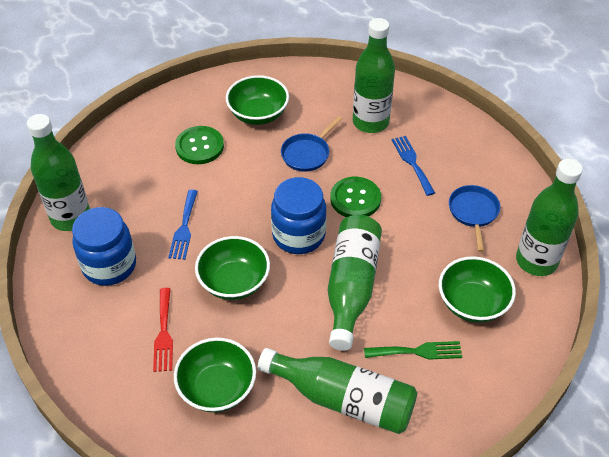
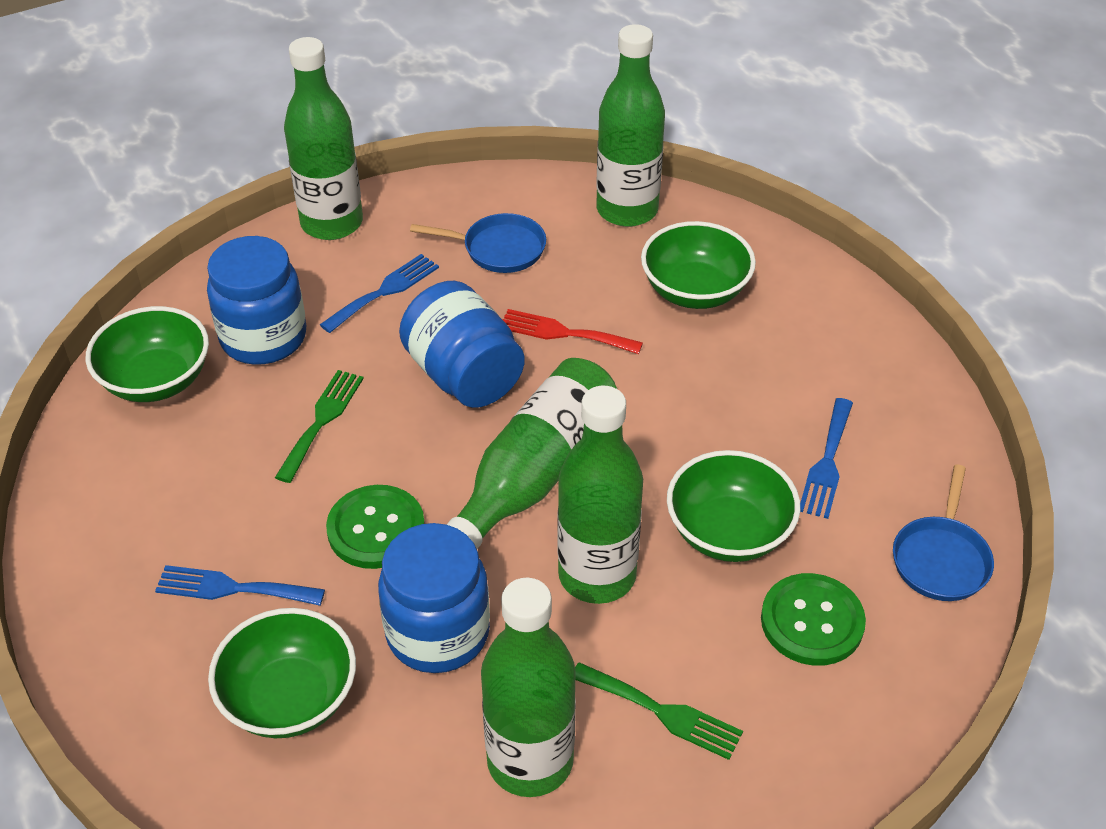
blue fork: [168,190,198,260] [392,136,435,196] = 2 -> [155,565,325,606] [320,254,439,333] [800,398,853,519] = 3
blue jar: [72,207,136,286] [271,177,327,254] = 2 -> [207,236,307,365] [378,523,490,673] [399,281,525,408] = 3
green fork: [364,341,462,360] = 1 -> [275,370,364,483] [575,662,743,760] = 2

